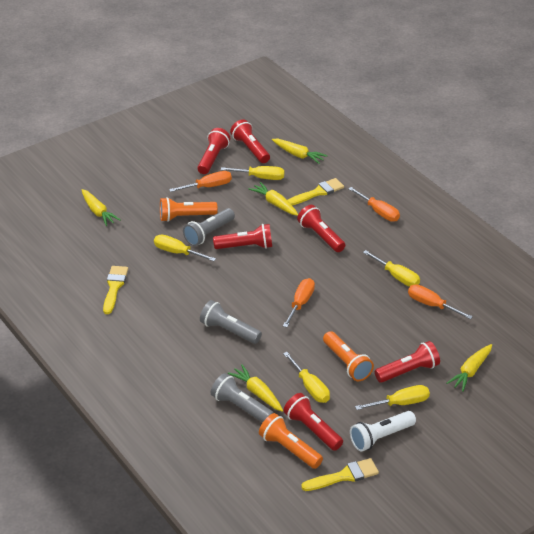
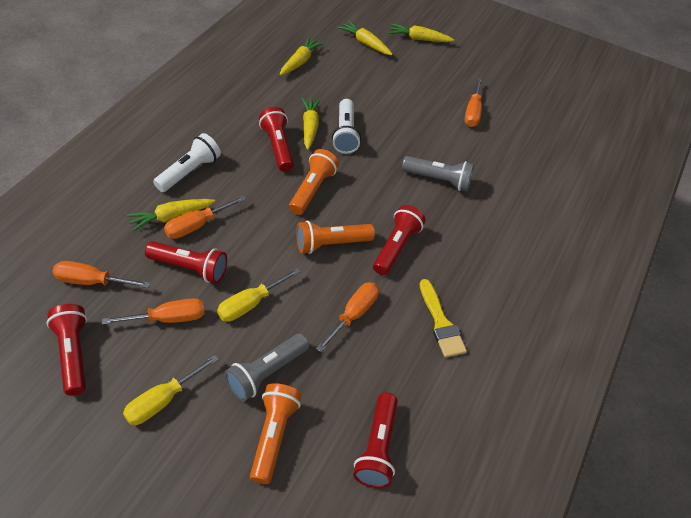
grey flashlight: [183,208,235,246] [200,300,262,344] [211,373,274,423] = 3 -> [224,333,309,401] [402,156,474,191] = 2
orange screwdriver: [169,171,232,192] [283,278,315,327] [348,187,400,222] [408,284,473,319] = 4 -> [53,261,150,288] [102,298,205,325] [164,196,246,239] [316,282,379,352] [464,78,482,127] = 5
red flashlight: [197,128,230,174] [213,224,272,249] [230,119,270,163] [283,393,343,451] [297,205,345,252] [375,341,440,383] = 6 -> [46,304,87,396] [145,241,227,283] [259,107,294,172] [353,392,398,488] [373,205,426,275] = 5
white flashlight: [350,411,416,452] = 1 -> [153,133,221,192] [332,99,361,154] = 2
yellow brush: [103,266,128,314] [287,178,344,205] [301,458,379,491] = 3 -> [420,279,467,358] = 1
yellow screwdriver: [154,235,216,261] [221,166,285,180] [283,352,330,403] [355,385,430,410] [363,250,420,287] = 5 -> [123,355,219,425] [217,268,301,322] = 2

